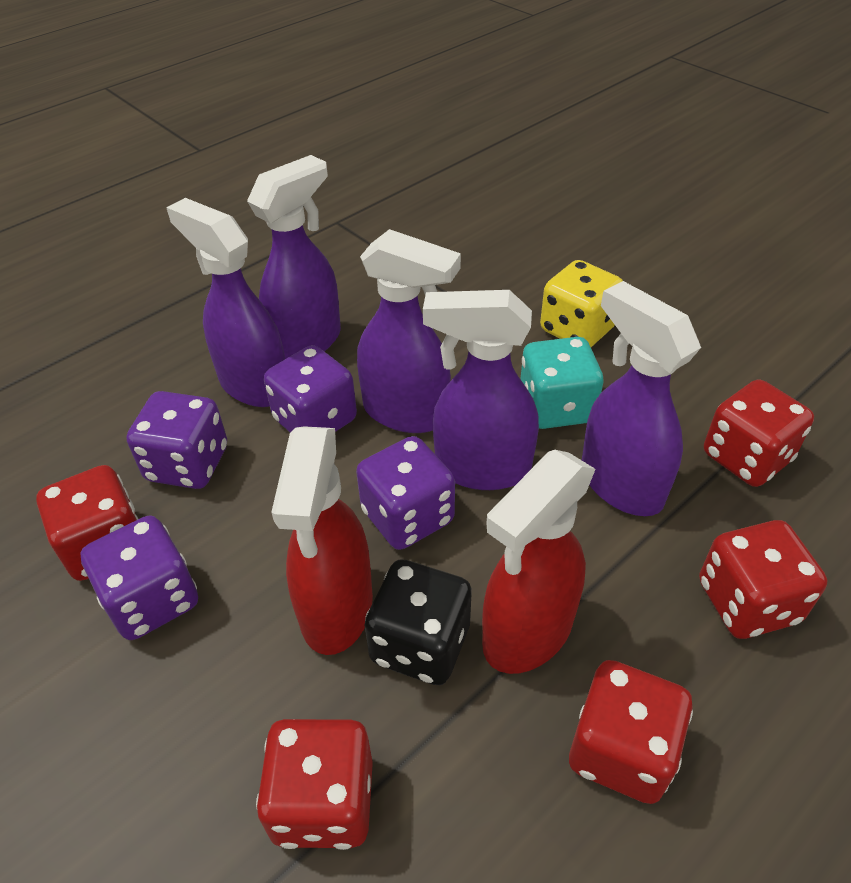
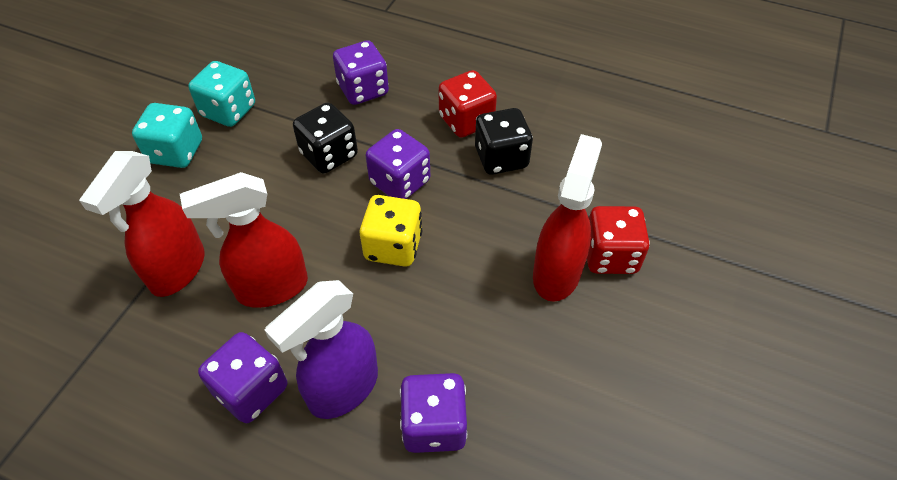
black dice: [365,560,472,685] = 1 -> [293,102,358,173] [475,108,533,175] = 2
purple spray bottle: [166,198,285,407] [247,155,341,359] [357,229,461,433] [423,290,539,490] [582,281,701,516] = 5 -> [265,280,378,419] = 1
red dice: [36,465,138,581] [256,719,373,850] [569,660,693,804] [699,520,827,639] [704,379,814,487] = 5 -> [438,70,497,138] [587,206,650,274] = 2
red spray bottle: [271,426,373,655] [482,450,595,674] = 2 -> [79,151,204,297] [180,172,308,308] [533,134,602,302] = 3
turquoise dice: [521,337,603,429] = 1 -> [132,103,202,168] [189,61,255,127] = 2

